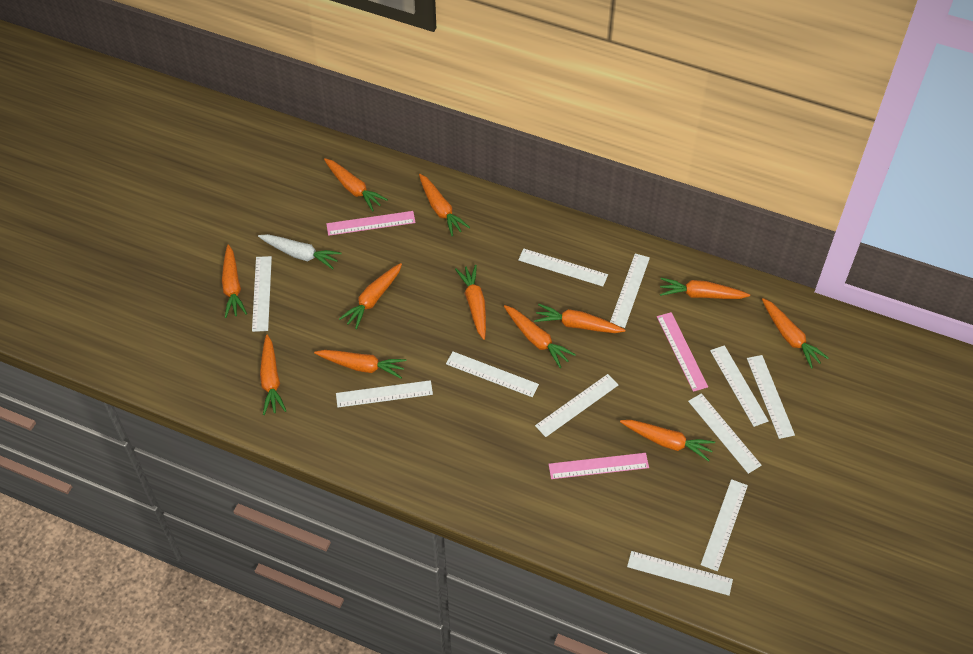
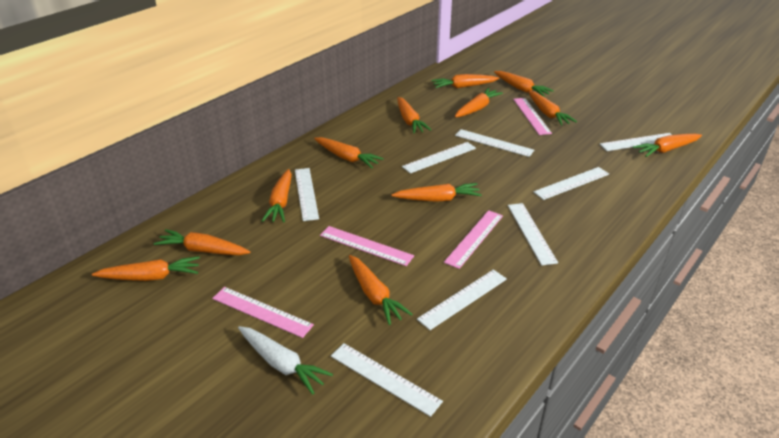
pink ruler: [326,211,416,236] [549,453,649,479] [657,312,708,392] = 3 -> [212,287,314,338] [320,226,414,266] [444,210,503,269] [513,98,552,135] = 4
white ruler: [252,256,272,332] [336,380,433,408] [446,352,539,397] [518,249,608,286] [535,374,618,437] [610,253,650,328] [627,551,733,596] [688,393,762,474] [701,479,748,571] [710,345,769,427] [747,355,795,439] = 11 -> [295,168,319,221] [331,343,443,417] [402,142,476,173] [417,269,507,330] [455,129,534,157] [508,203,558,266] [534,167,609,200] [600,133,672,151] = 8

